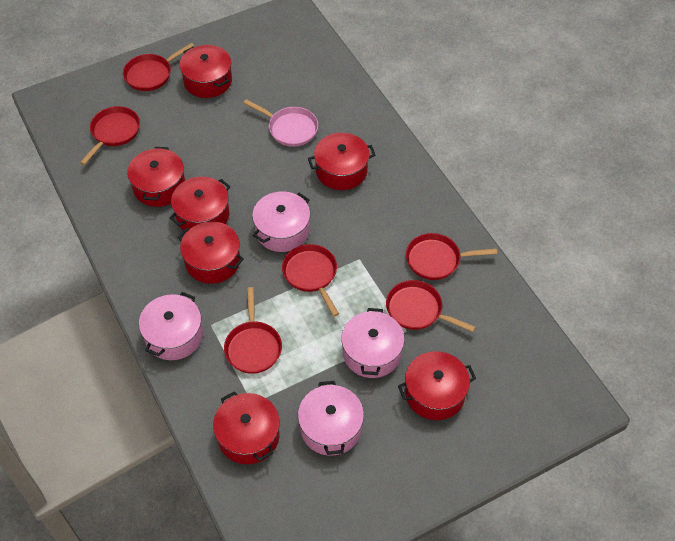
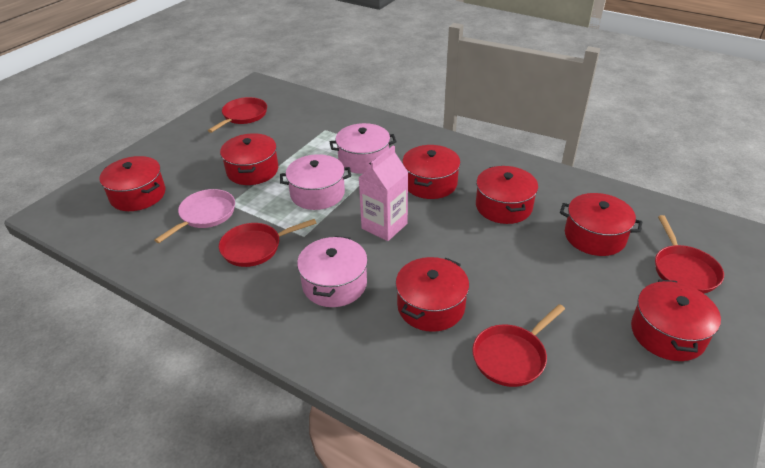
pink carton: none = 0 -> [358,146,408,241] = 1
pink pot: [139,292,203,360] [252,192,310,252] [298,381,364,456] [341,308,404,378] = 4 -> [280,154,351,210] [297,236,368,307] [330,123,397,174] = 3
red pan: [80,106,140,165] [123,43,194,91] [224,287,282,374] [282,244,339,317] [386,280,476,332] [406,233,497,280] = 6 -> [208,97,267,133] [219,219,317,267] [472,304,565,387] [655,215,724,294] = 4

